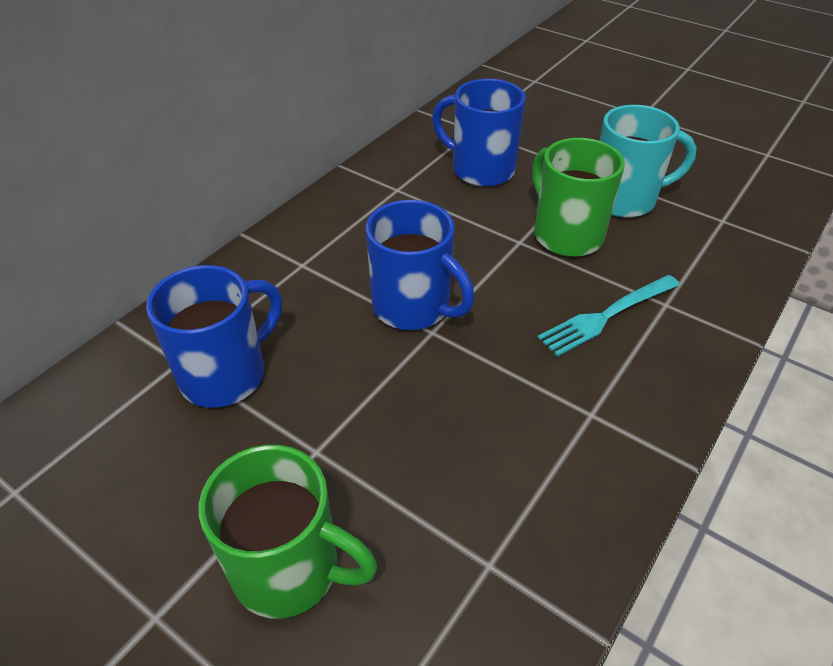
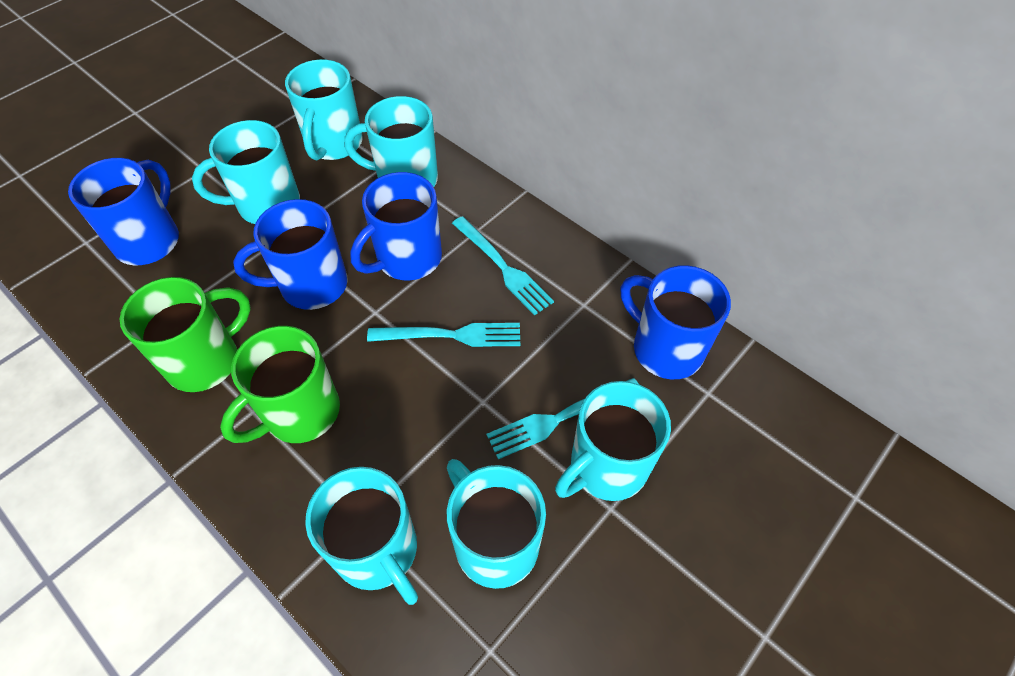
blue mug: [146,265,282,408] [366,200,475,330] [432,79,526,187] = 3 -> [68,158,179,265] [233,199,348,310] [350,172,442,280] [621,265,731,379] = 4
turquoise fork: [537,275,680,357] = 1 -> [367,323,520,347] [452,216,554,315] [486,378,638,459] = 3
turquoise mug: [599,105,697,218] = 1 -> [192,120,300,224] [285,59,363,160] [305,467,418,605] [344,96,438,187] [447,459,546,589] [555,381,671,501] = 6

